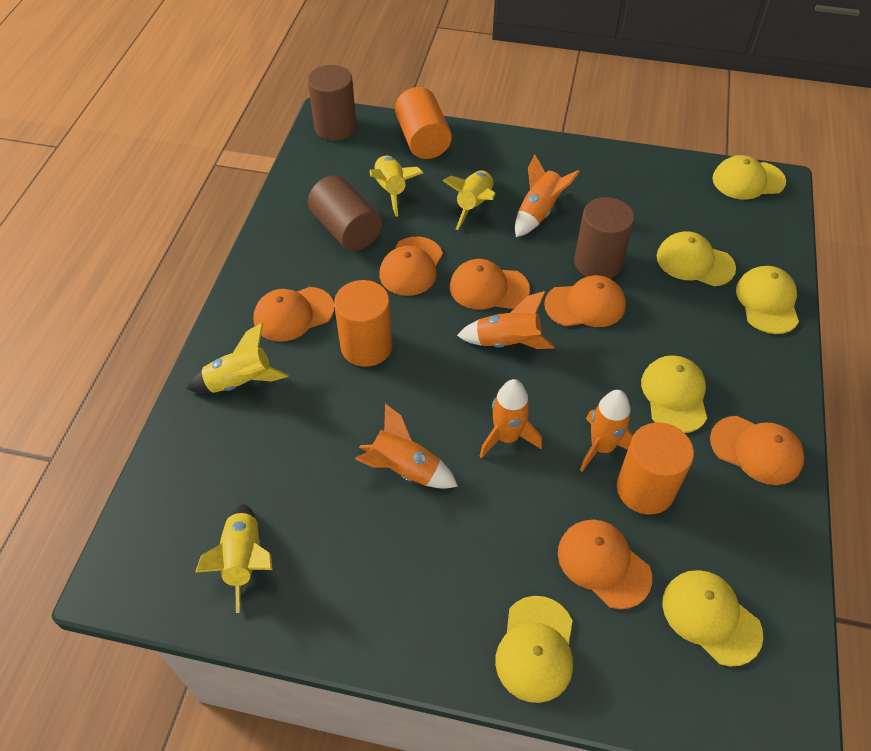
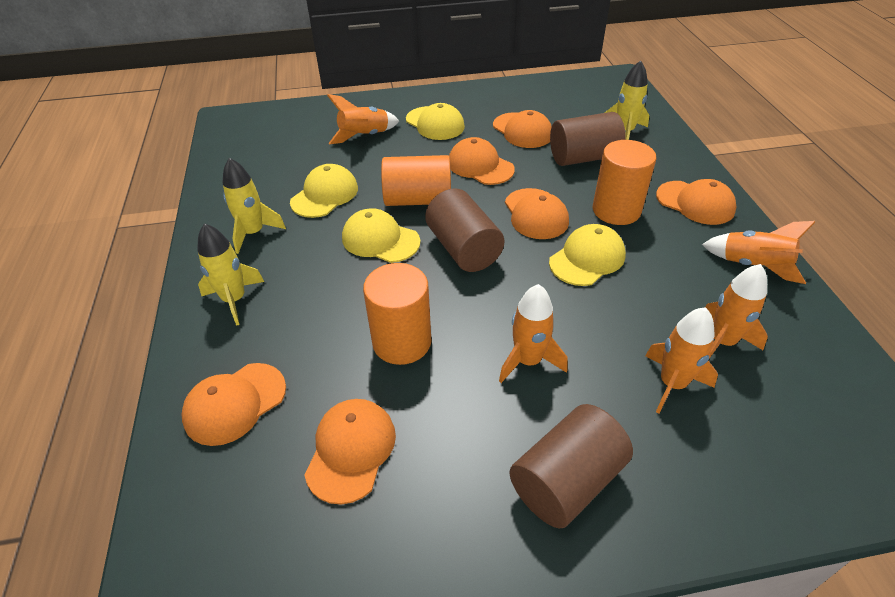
yellow cap: [495,596,573,703] [641,355,707,433] [657,231,736,286] [662,570,763,666] [712,155,786,200] [736,266,799,334] = 6 -> [290,164,358,218] [342,208,420,263] [406,103,465,140] [549,224,626,286] = 4
yellow rocket: [186,323,289,393] [195,504,273,613] [370,155,423,217] [443,170,496,230] = 4 -> [197,223,264,326] [223,158,286,254] [605,60,649,140] = 3

